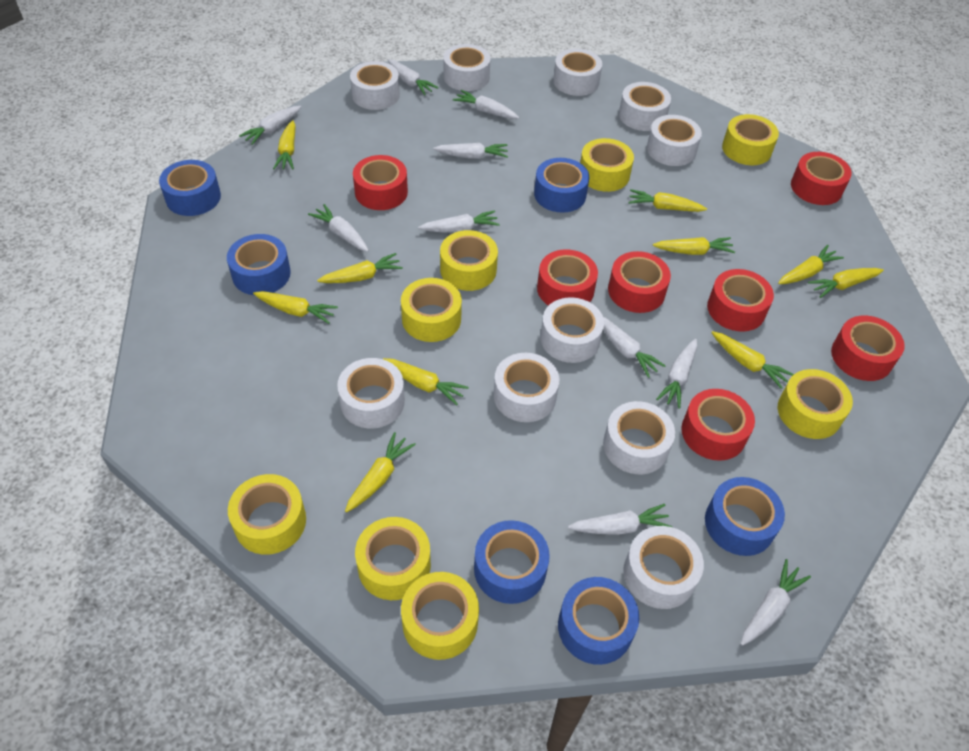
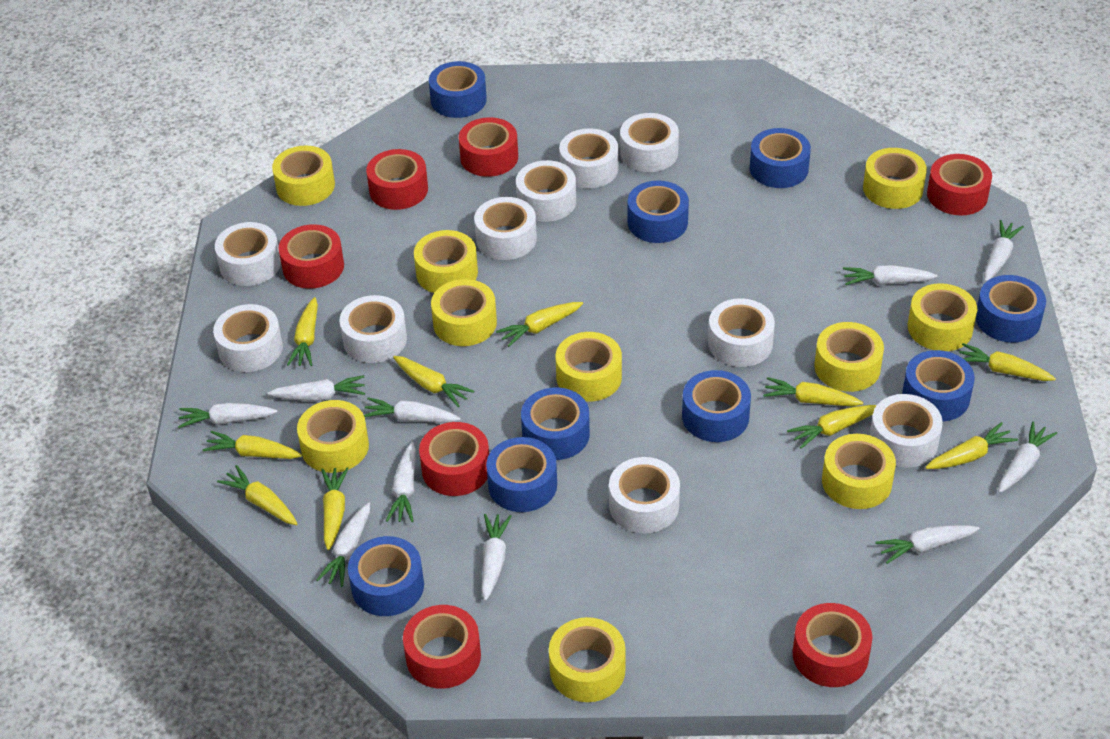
blue tape: [159,160,221,216] [227,234,291,295] [474,520,550,604] [534,158,589,213] [558,577,639,665] [705,477,785,556] = 6 -> [348,536,424,616] [429,61,487,118] [486,437,557,512] [521,387,590,460] [628,180,689,243] [682,370,751,442] [750,128,811,188] [902,350,975,421] [976,275,1046,343] = 9
yellow tape: [228,474,306,554] [355,517,431,600] [401,278,462,342] [401,572,479,660] [440,230,498,291] [580,138,634,192] [722,114,779,165] [778,369,853,439] = 8 -> [272,145,335,206] [297,400,369,473] [414,230,478,293] [431,279,497,346] [549,617,626,702] [556,332,622,402] [814,322,884,392] [822,434,896,509] [863,148,927,209] [908,283,977,351] = 10

